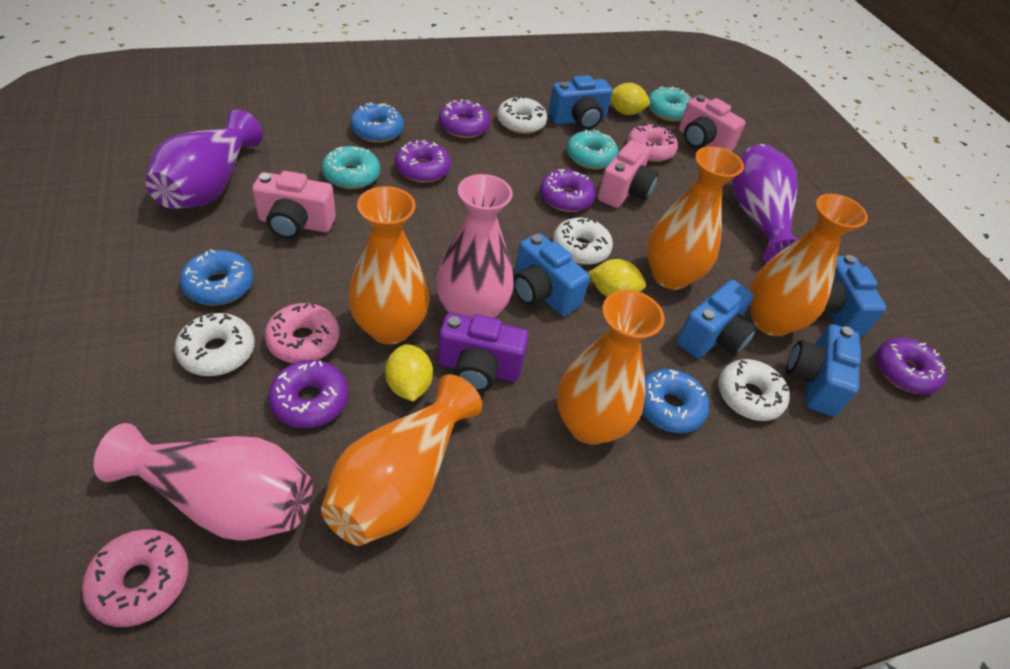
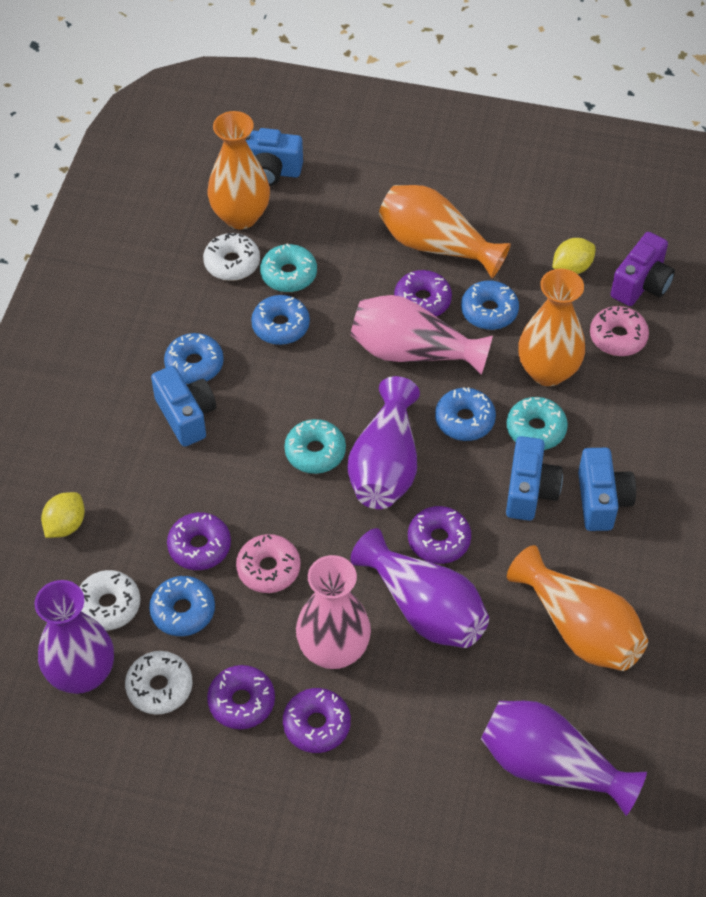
blue camera: [513,233,590,316] [548,75,612,130] [677,280,757,358] [786,324,861,416] [822,255,886,336] = 5 -> [151,366,216,447] [245,128,303,186] [506,436,563,521] [578,448,636,531] = 4
blue donut: [180,249,254,305] [350,102,404,143] [642,369,709,433] = 3 -> [149,576,215,636] [164,333,224,384] [251,295,310,345] [435,388,496,441] [461,281,519,330] = 5
orange vase: [321,374,482,546] [348,186,430,345] [557,290,665,445] [647,146,744,290] [750,194,868,336] = 5 -> [208,111,270,229] [379,185,511,278] [507,545,648,671] [518,269,585,386] = 4
pink camera: [252,171,336,239] [597,140,659,208] [679,95,746,151] = 3 -> none = 0
pink donut: [82,529,189,627] [264,303,340,363] [627,123,678,162] = 3 -> [236,534,300,593] [590,306,649,356] = 2
purple vase: [146,109,263,209] [732,144,798,263] = 2 -> [35,580,114,694] [347,376,420,509] [350,528,489,648] [481,701,647,816] = 4
white donut: [174,313,255,376] [497,96,547,134] [553,218,613,265] [718,359,790,421] = 4 -> [80,570,141,630] [125,651,193,715] [203,233,260,281] = 3
yellow lemon: [385,344,433,402] [588,259,646,297] [610,83,650,115] = 3 -> [41,492,85,538] [552,238,596,274] = 2

